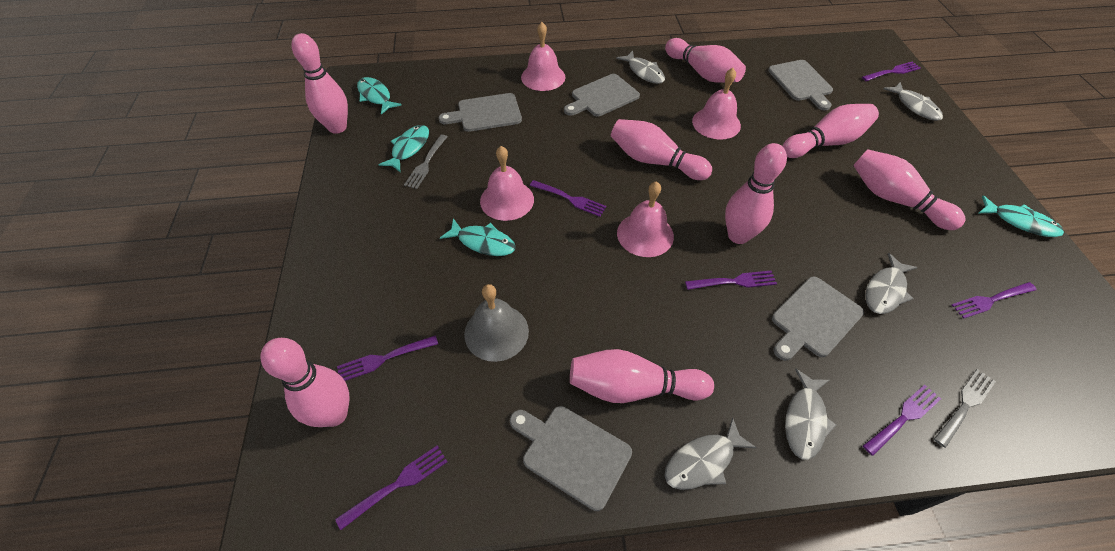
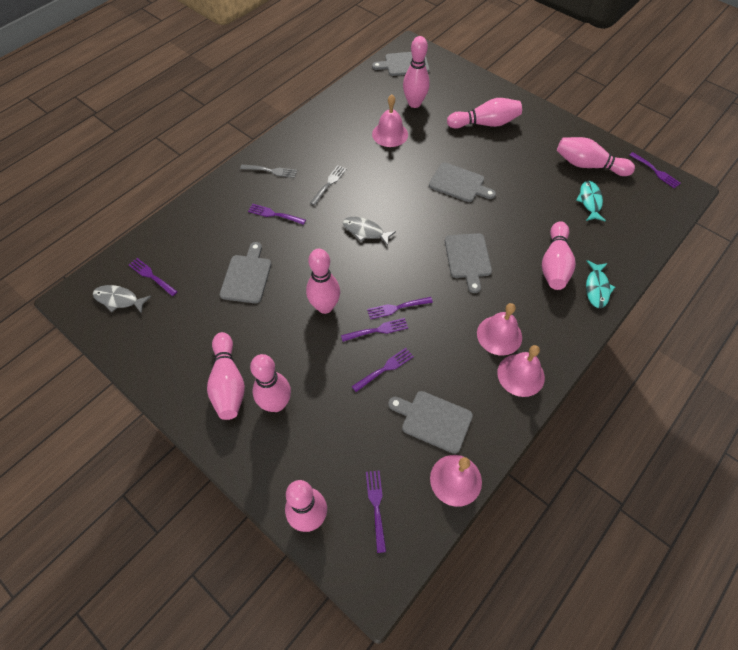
grey bell: [464,284,529,362] = 1 -> none = 0
grey fish: [616,51,665,84] [664,418,757,490] [785,369,837,460] [865,253,918,314] [883,82,943,121] = 5 -> [93,285,151,314] [343,217,396,246] = 2
turquoise fish: [357,77,402,115] [378,125,429,172] [440,218,516,256] [979,195,1064,237] = 4 -> [576,181,606,222] [586,260,615,308] = 2

